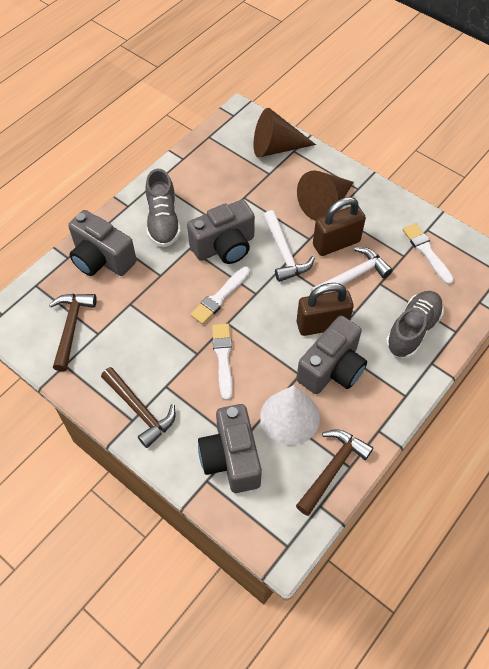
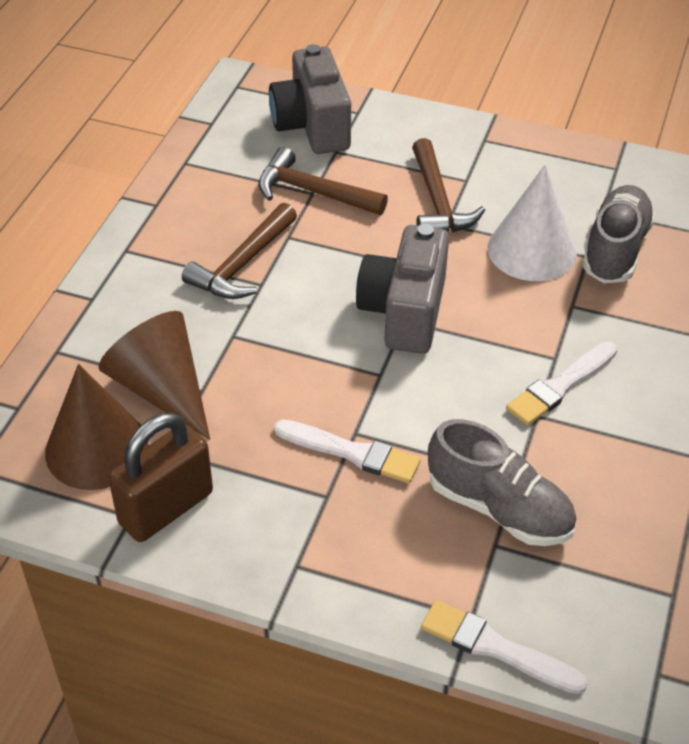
brown padlock: [297,283,354,336] [313,197,366,256] = 2 -> [108,413,213,542] = 1
grey camera: [68,210,137,276] [187,200,255,264] [198,404,262,493] [296,315,367,394] = 4 -> [269,44,351,154] [356,224,449,354] = 2
white hammer: [263,210,315,282] [311,247,393,294] = 2 -> none = 0

